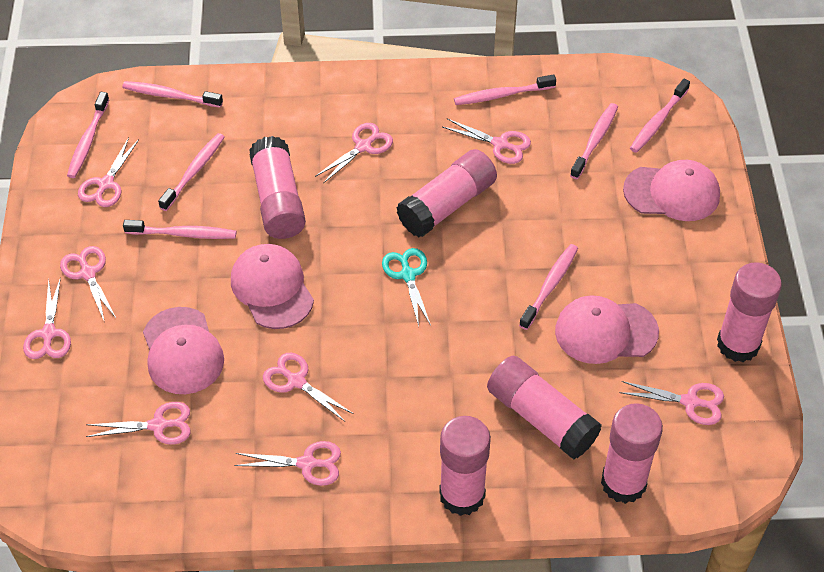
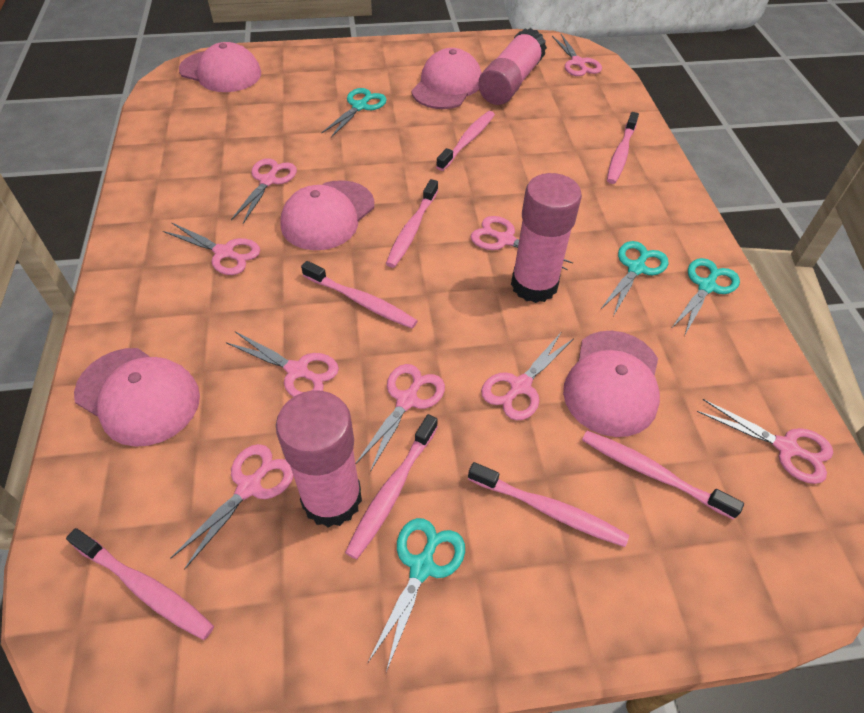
pink cap: [143,307,224,394] [231,244,314,329] [555,295,659,364] [623,160,720,221] = 4 -> [74,348,200,447] [179,42,261,92] [280,180,374,250] [411,48,482,109] [563,331,660,437] = 5
pink glue stick: [249,136,306,239] [396,149,497,237] [439,416,491,516] [487,356,602,459] [601,403,663,504] [717,262,782,362] = 6 -> [276,390,362,527] [478,28,547,105] [511,173,582,303] = 3
turquoise scissors: [382,248,431,326] = 1 -> [321,88,387,138] [368,518,465,672] [600,241,669,316] [672,258,740,334] = 4

